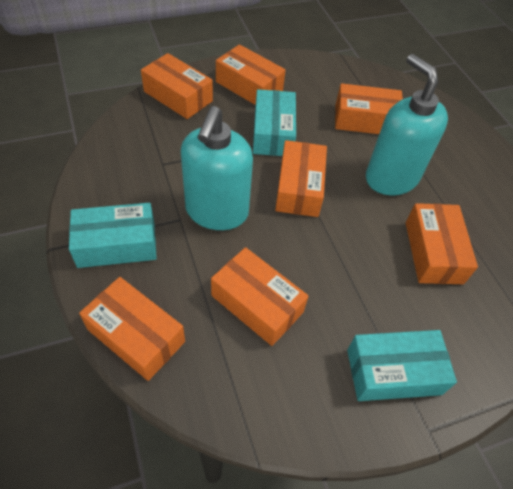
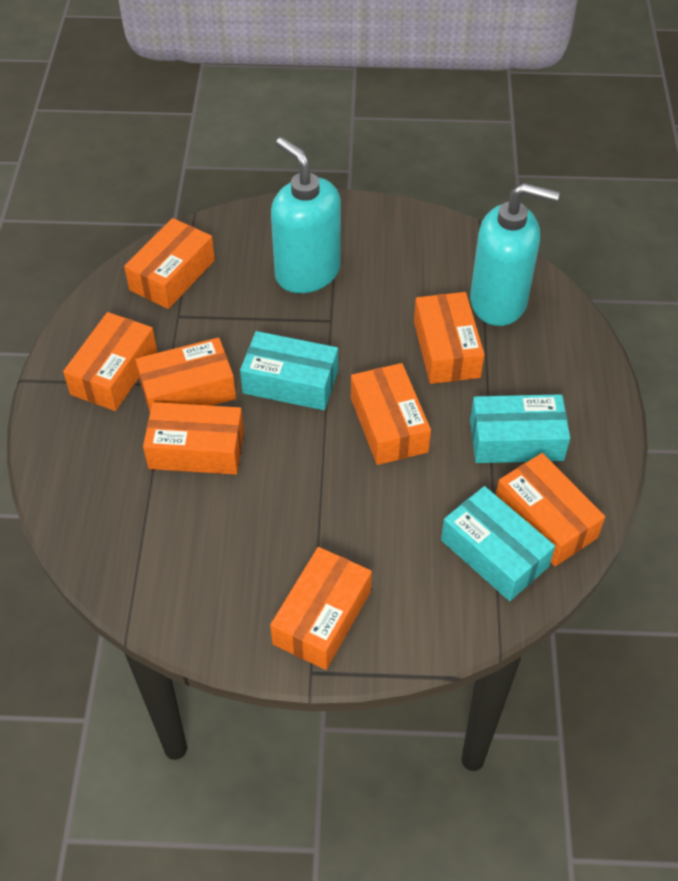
orange box: [79,277,185,381] [141,53,213,119] [211,247,308,346] [216,44,286,105] [275,140,327,217] [335,83,403,134] [406,203,478,284] = 7 -> [63,312,157,411] [124,218,215,309] [135,337,236,412] [143,402,244,475] [270,547,372,670] [351,363,431,465] [414,292,485,384] [496,453,605,566] = 8

